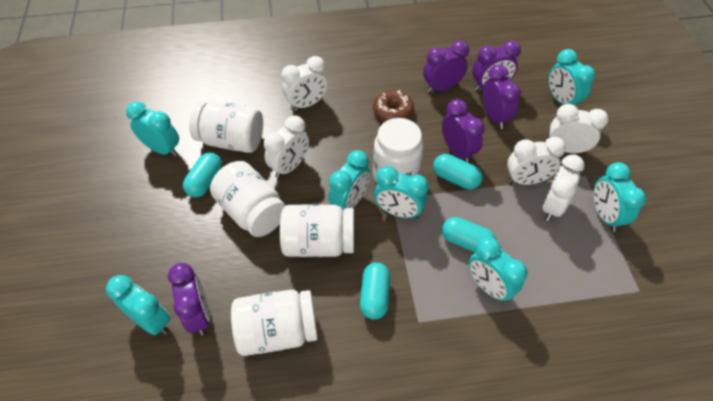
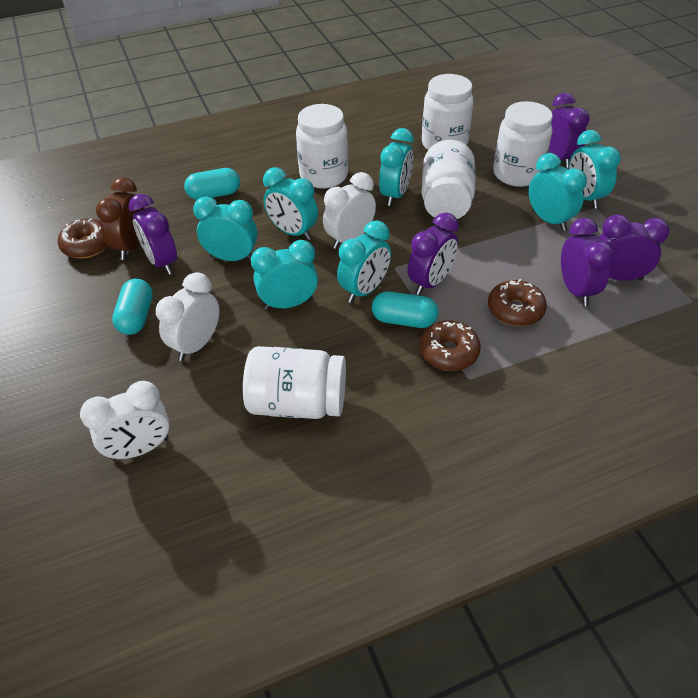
brown clock: none = 0 -> [96,177,145,260] = 1
brown donut: [373,90,414,122] = 1 -> [58,218,108,258] [419,321,481,371] [488,279,547,326] = 3
turquoise capsule: [183,153,222,198] [360,263,390,320] [433,154,483,190] [442,217,496,252] = 4 -> [112,279,153,335] [184,168,240,200] [372,291,438,328] = 3
white clock: [264,116,309,178] [282,56,328,110] [507,137,566,185] [542,154,585,221] [550,104,608,153] = 5 -> [80,381,170,461] [156,272,220,361] [323,172,376,249] = 3

